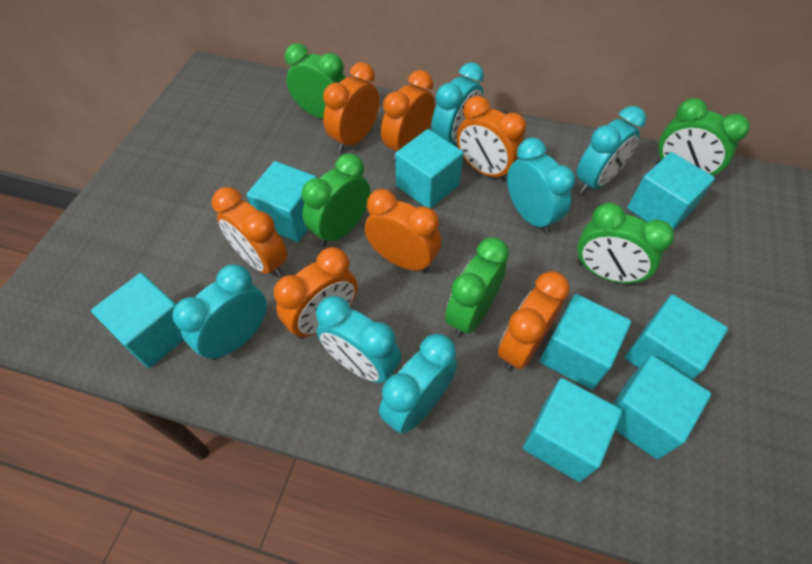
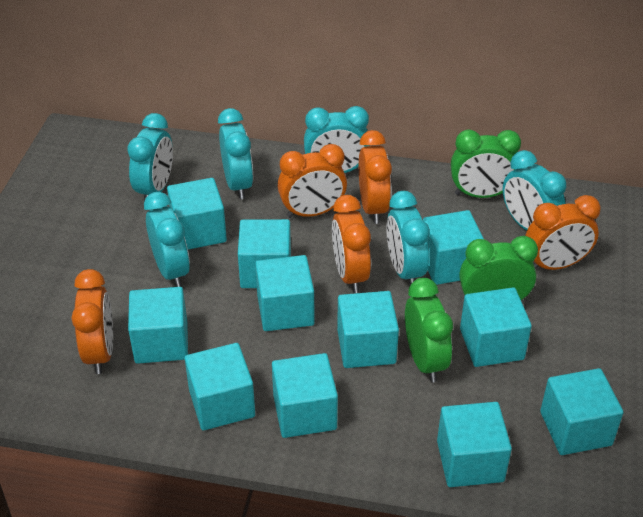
green clock: [285,43,346,119] [302,153,370,246] [445,237,509,337] [577,203,674,285] [656,98,750,176] = 5 -> [405,278,453,382] [451,130,521,198] [459,236,538,302] = 3
orange clock: [212,187,287,277] [274,247,358,339] [323,62,380,152] [365,189,441,273] [381,70,435,160] [457,96,526,182] [498,272,570,371] = 7 -> [72,269,113,374] [278,144,347,218] [332,195,371,293] [359,130,392,224] [525,195,601,270] = 5
turquoise cube: [91,273,184,368] [247,161,317,242] [395,129,463,208] [523,378,622,482] [540,294,631,390] [613,356,711,459] [625,295,728,380] [627,152,715,230] = 8 -> [128,287,188,364] [167,178,227,249] [185,343,255,430] [238,219,291,288] [255,255,314,331] [272,353,338,438] [337,291,399,368] [423,210,484,285] [437,402,512,487] [460,287,532,367] [540,368,623,455] = 11

